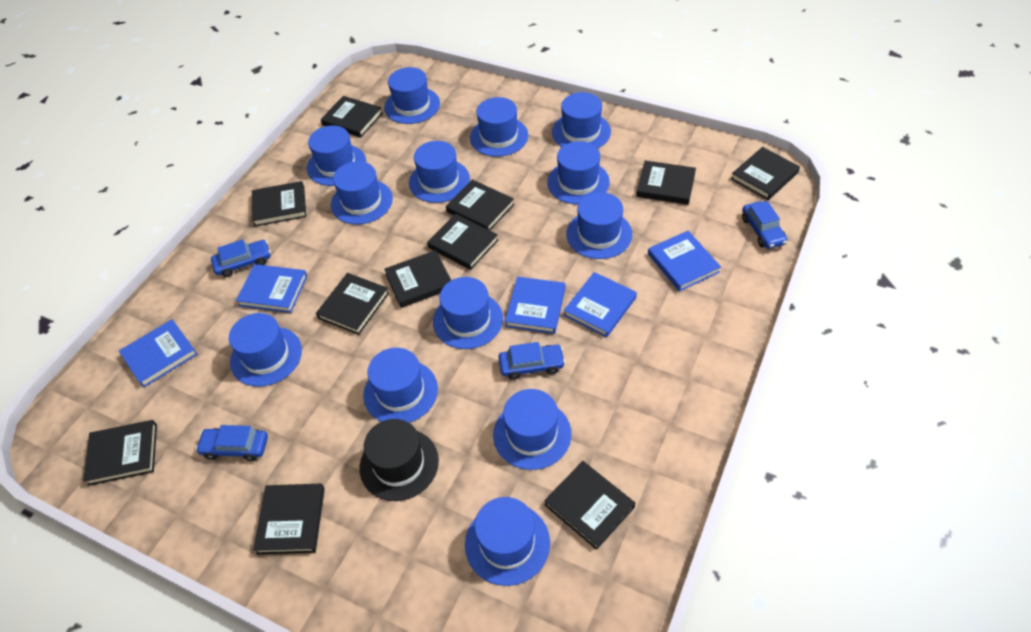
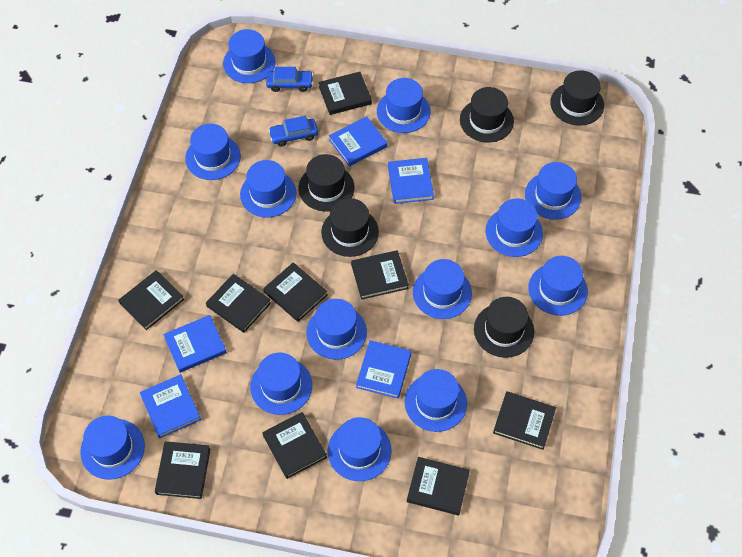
black book: [83,420,157,486] [252,181,306,227] [253,484,325,555] [316,273,389,335] [321,96,383,138] [384,250,451,308] [427,214,498,270] [446,179,514,230] [544,461,635,550] [636,160,696,205] [731,147,800,200] = 11 -> [118,270,184,330] [155,441,211,499] [206,274,271,333] [262,412,327,479] [263,262,328,322] [318,72,372,115] [351,250,409,300] [407,457,470,516] [493,391,556,450] = 9
black hat: [359,419,439,501] = 1 -> [298,154,355,212] [321,198,379,257] [460,87,514,143] [474,297,534,358] [550,70,604,126] = 5
blue car: [195,425,268,461] [211,239,271,277] [499,342,565,380] [742,201,788,249] = 4 -> [266,67,313,92] [268,116,318,147] = 2

